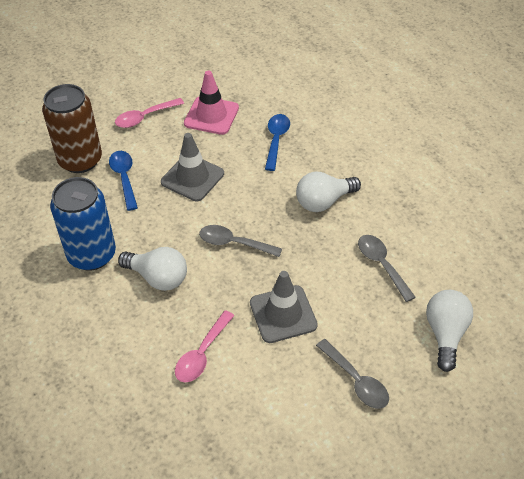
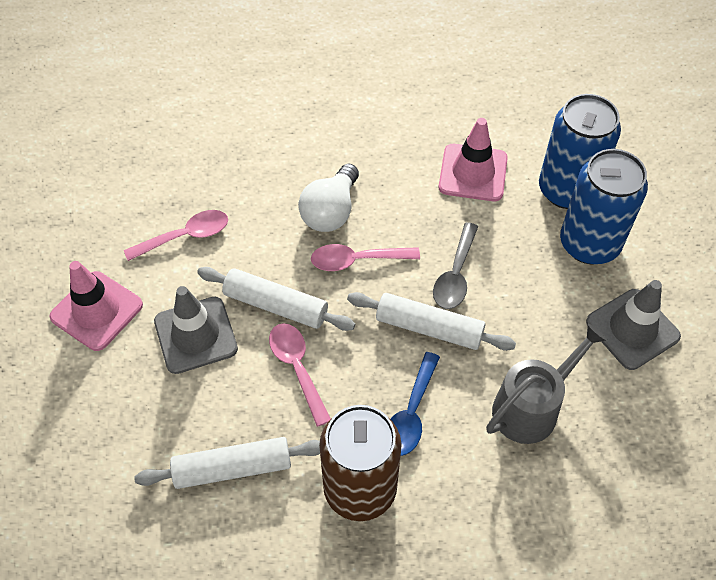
blue can: [50,177,116,271] = 1 -> [539,94,621,209] [560,149,648,265] = 2
blue spoon: [109,151,138,211] [265,114,290,171] = 2 -> [390,352,440,456] = 1
grey spoon: [199,225,282,257] [316,339,389,409] [358,235,416,302] = 3 -> [433,222,478,309] = 1
grey watering can: none = 0 -> [486,324,607,444] = 1
pink spoon: [115,98,184,128] [175,310,235,382] = 2 -> [124,210,228,261] [269,323,331,427] [311,244,420,271] = 3
pink traffic cone: [184,71,239,135] = 1 -> [49,261,143,351] [438,118,508,201] = 2
white light bulb: [118,247,187,291] [296,171,361,212] [426,290,473,372] = 3 -> [298,164,359,232] = 1
white rolling pin: none = 0 -> [134,437,320,489] [197,267,355,331] [347,292,516,351] = 3

